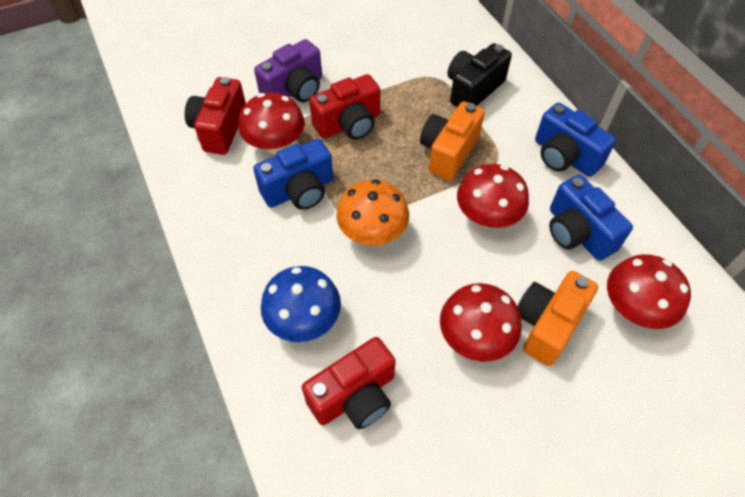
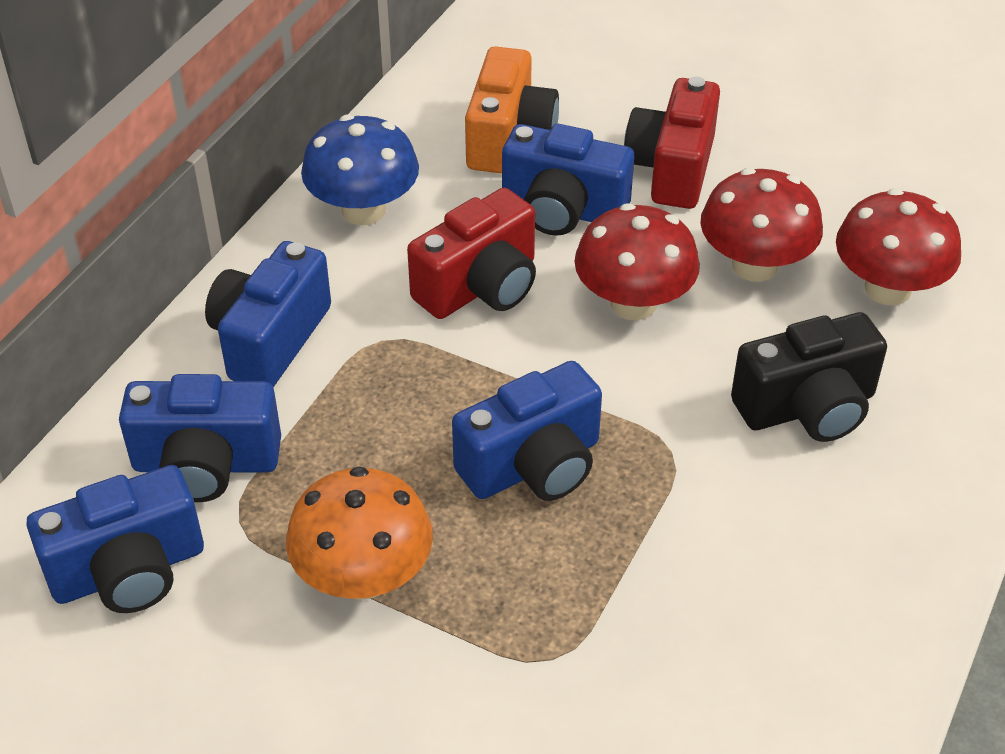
blue camera: [253,139,333,210] [535,102,616,177] [549,175,633,261] = 3 -> [26,465,204,613] [119,374,281,502] [205,241,331,387] [452,361,602,501] [502,124,634,236] = 5
orange camera: [420,101,485,180] [517,271,598,366] = 2 -> [465,46,559,174] = 1
purple camera: [254,39,322,102] = 1 -> none = 0
red camera: [185,77,246,155] [302,337,396,429] [309,74,380,140] = 3 -> [407,188,536,319] [624,77,720,209] = 2
red mushroom: [239,93,305,154] [440,283,522,362] [457,164,529,228] [607,254,691,329] = 4 -> [574,203,700,320] [700,168,823,282] [836,188,961,305] = 3

